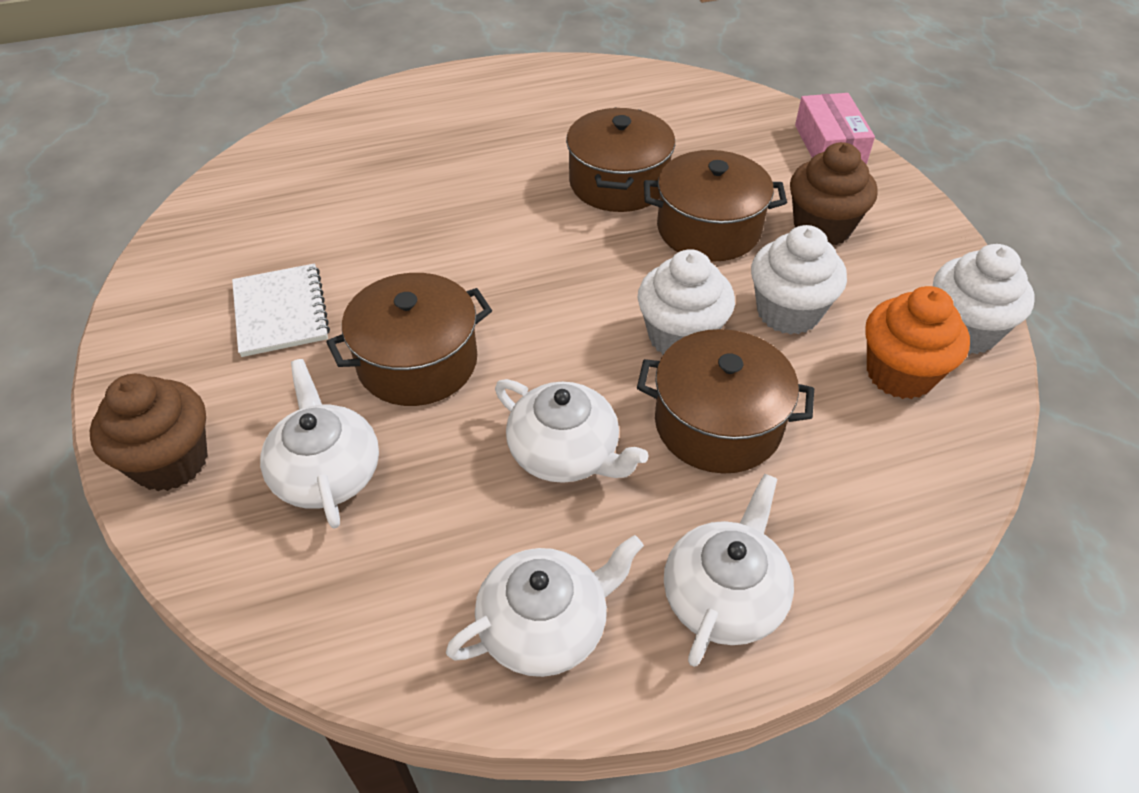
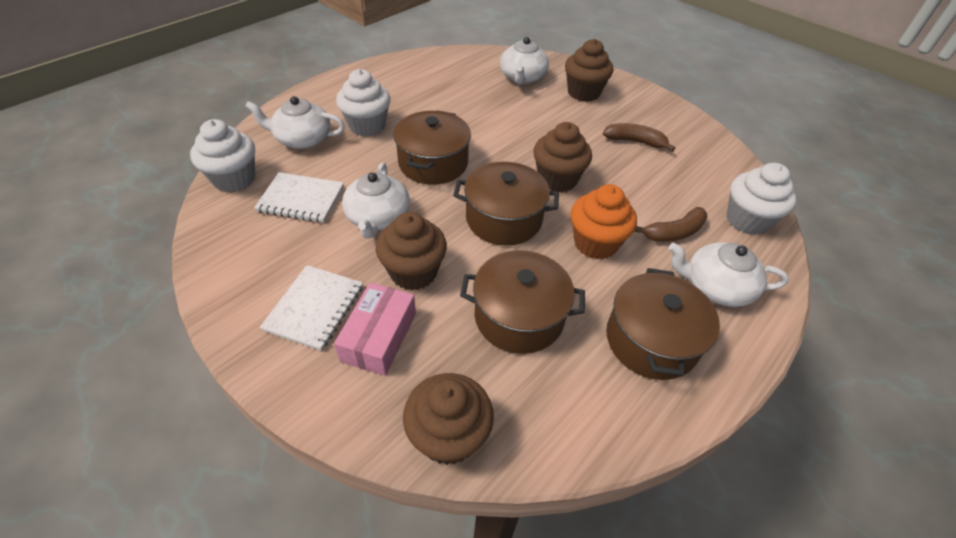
brown banana: none = 0 -> [603,123,675,152] [634,207,707,242] = 2
brown cupcake: [90,374,208,491] [790,142,877,245] = 2 -> [376,212,447,290] [403,373,494,465] [533,122,592,192] [565,39,613,102] = 4
white notebook: [232,263,330,357] = 1 -> [254,172,344,223] [260,265,363,351] = 2

